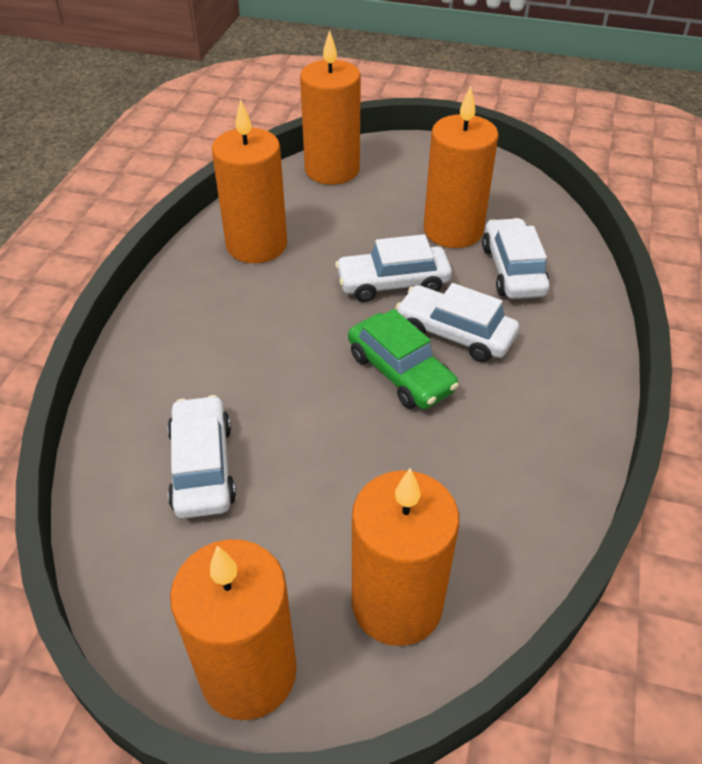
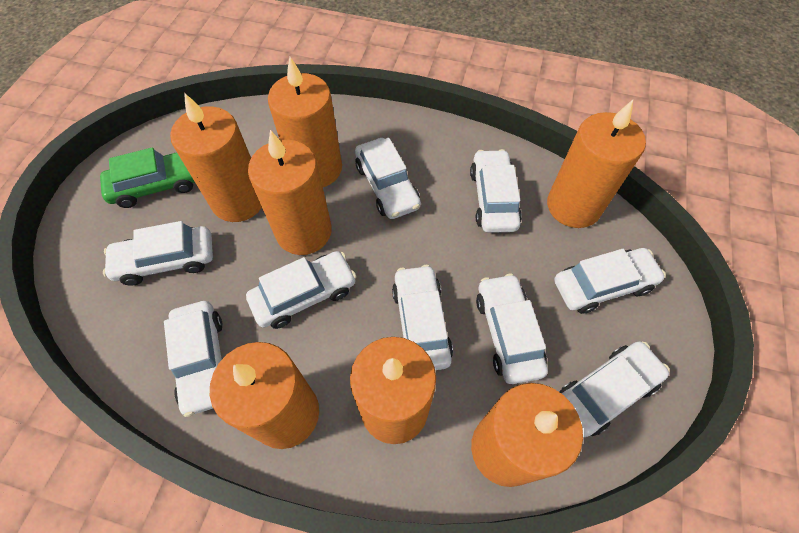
orange candle: [170,539,297,720] [212,99,287,263] [300,30,361,185] [352,468,459,646] [424,86,499,248] = 5 -> [170,93,262,222] [210,342,319,449] [248,130,332,255] [268,57,342,187] [350,337,436,444] [471,383,583,487] [547,100,646,228] = 7
white car: [167,395,236,519] [335,234,452,302] [395,283,519,362] [482,218,550,299] = 4 -> [103,221,213,286] [164,301,222,417] [246,251,357,329] [355,138,421,219] [392,265,453,370] [470,149,522,233] [476,273,548,384] [554,248,666,314] [559,341,670,437] = 9

